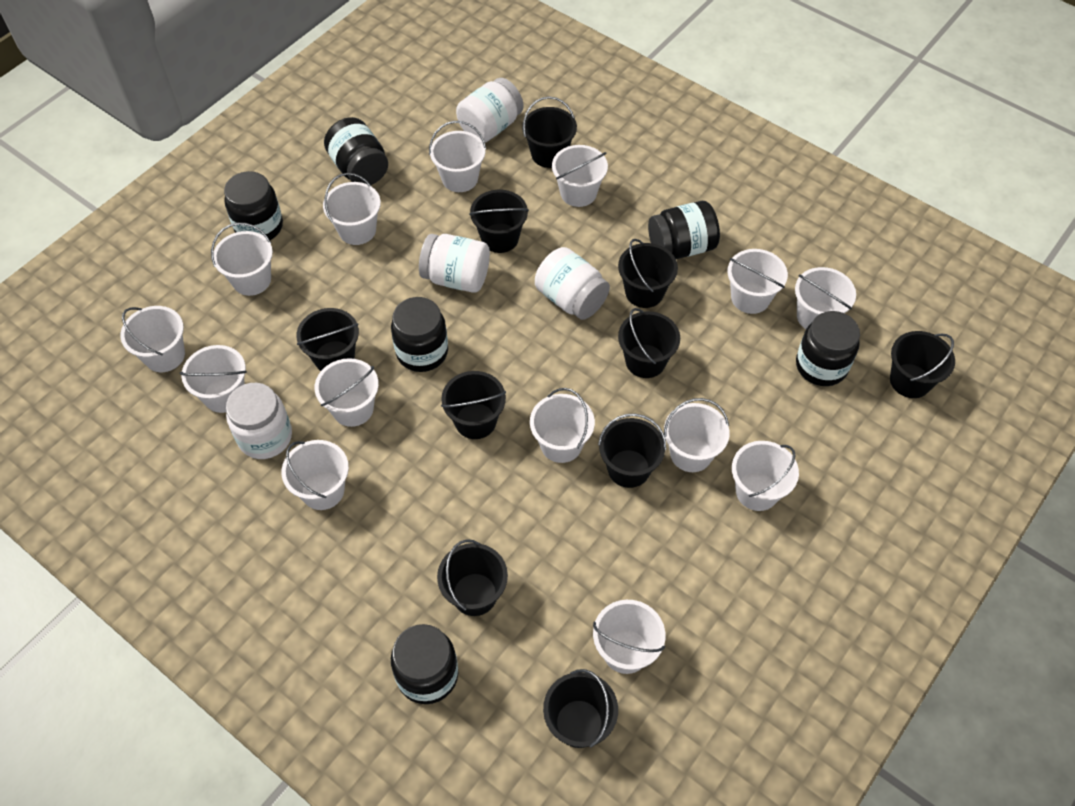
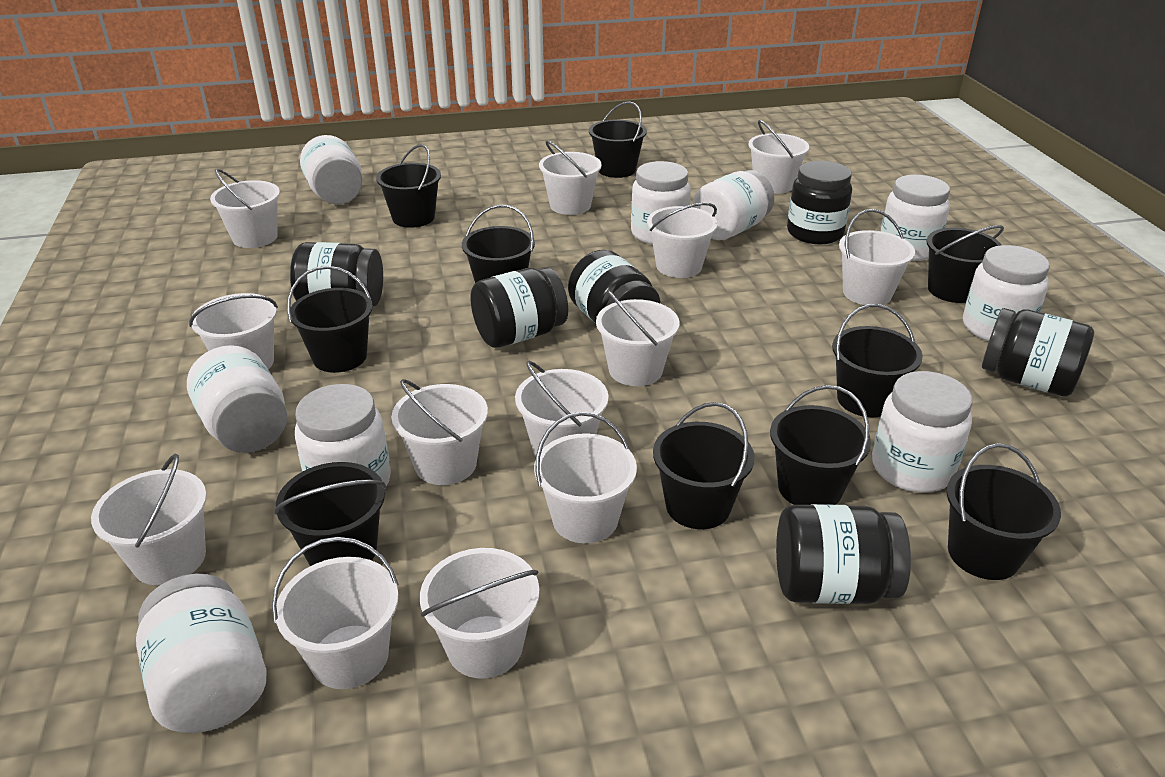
white bucket: [120,306,185,372] [179,345,247,413] [211,223,273,296] [281,440,349,510] [315,358,379,427] [323,173,381,245] [429,121,486,192] [530,388,595,463] [552,145,608,207] [593,600,665,674] [664,398,730,472] [727,249,788,314] [732,441,799,511] [795,267,856,329] = 14 -> [91,454,207,585] [189,293,278,369] [210,169,280,248] [272,537,399,689] [392,379,488,485] [420,548,539,679] [515,361,608,457] [534,412,637,543] [539,140,602,215] [596,290,679,386] [647,203,718,278] [748,120,809,194] [839,209,915,305] = 13
white jar: [226,383,292,459] [419,234,490,293] [456,78,524,143] [535,247,610,320] = 4 -> [136,574,267,733] [187,345,287,453] [295,384,391,489] [300,135,363,204] [631,161,691,245] [693,170,774,240] [872,371,973,493] [881,175,950,261] [963,245,1050,341] = 9

